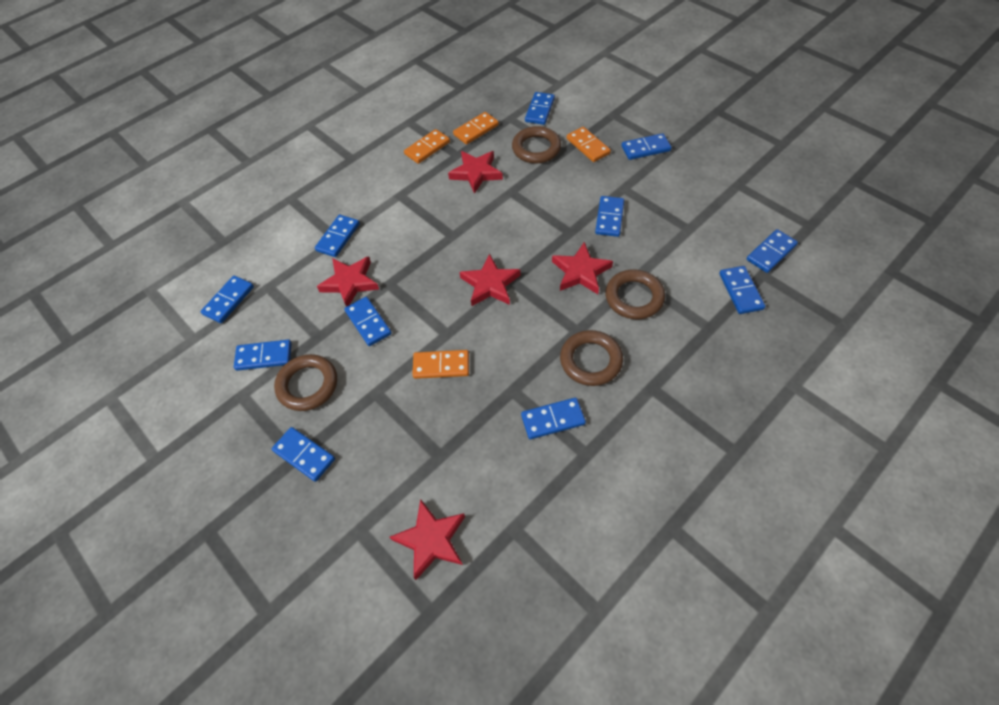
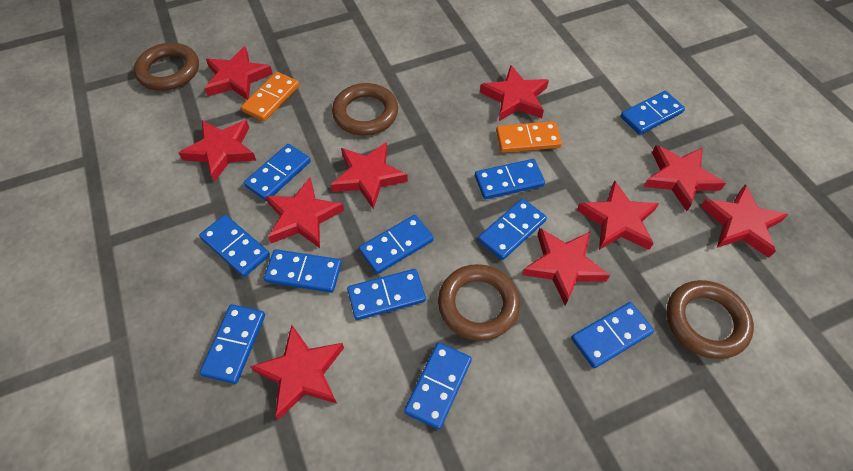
orange domino: [404,129,450,164] [412,350,469,379] [453,112,499,145] [567,127,611,162] = 4 -> [241,72,299,121] [496,121,562,153] = 2
red star: [317,256,379,307] [390,499,465,580] [448,151,503,194] [459,254,520,306] [552,242,613,294] = 5 -> [179,120,257,182] [204,46,273,100] [250,325,344,419] [265,178,344,248] [330,142,408,209] [480,65,549,121] [522,228,610,306] [577,180,659,250] [644,145,726,211] [700,185,788,258] = 10

